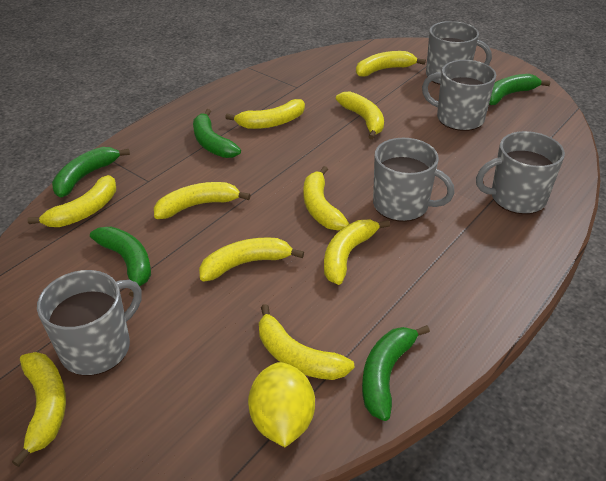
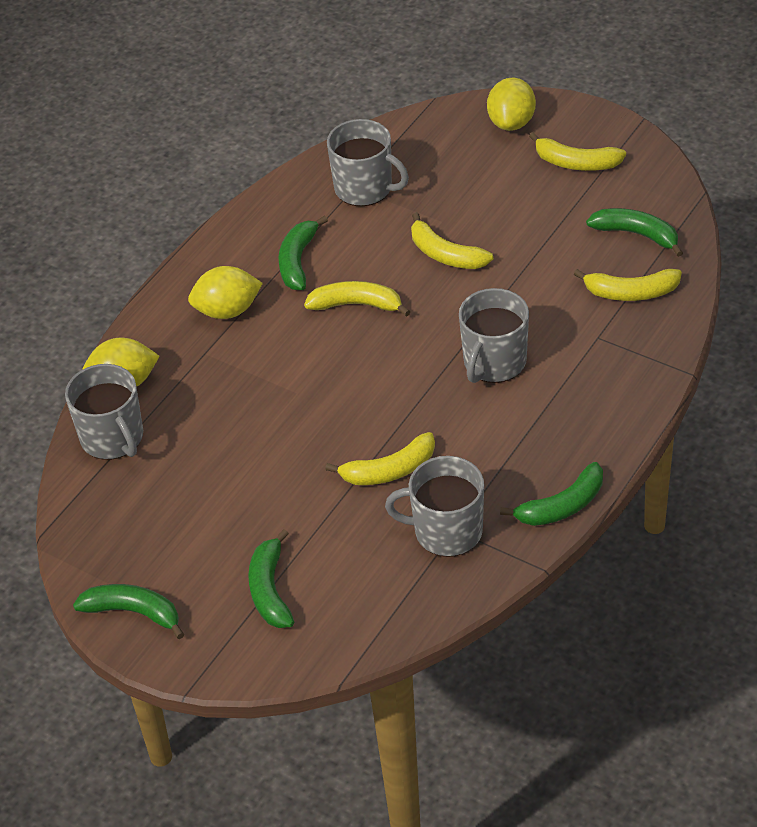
grey mug: [37,270,142,376] [373,138,454,222] [422,60,496,131] [426,21,492,85] [476,131,565,214] = 5 -> [65,364,143,460] [327,119,409,206] [385,456,484,557] [459,288,529,383] = 4
yellow banana: [12,352,66,467] [27,175,116,227] [154,182,251,219] [199,237,304,282] [225,99,305,129] [259,304,354,380] [303,166,349,231] [324,220,390,285] [336,91,384,140] [356,51,426,77] = 10 -> [304,281,411,317] [325,432,435,485] [411,212,493,269] [529,132,626,171] [574,269,682,301] = 5
yellow lemon: [248,362,315,447] = 1 -> [82,338,160,387] [188,266,263,319] [487,78,536,131] = 3

